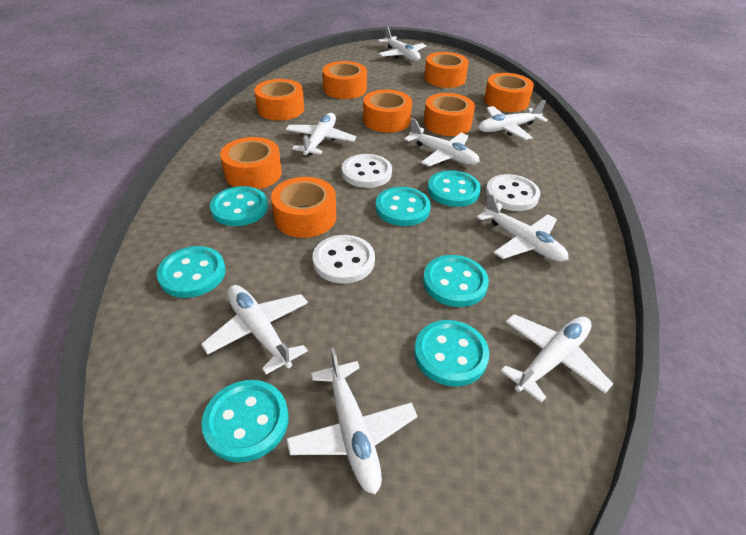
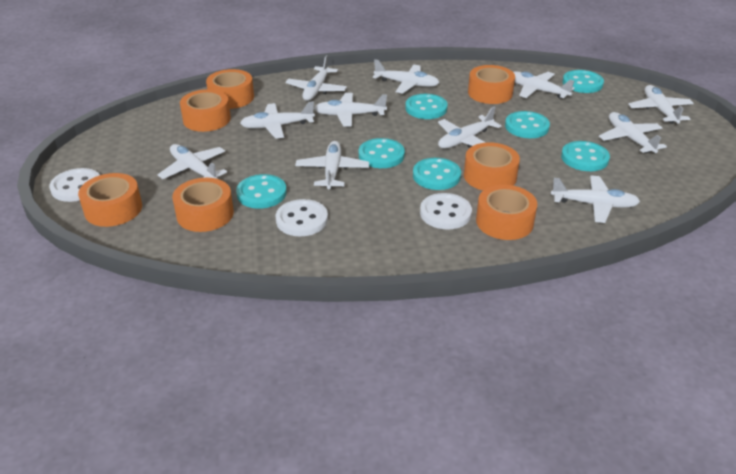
orange tape: [220,137,282,189] [254,79,304,120] [271,177,336,238] [323,61,367,99] [363,90,412,133] [424,52,469,88] [424,93,475,136] [484,73,534,112] = 8 -> [78,173,142,227] [172,178,234,232] [180,89,231,132] [206,69,254,109] [464,142,520,190] [468,65,515,104] [476,185,537,240] = 7
white plane: [201,285,308,375] [285,113,356,156] [287,348,417,494] [378,26,426,61] [404,118,480,166] [476,193,568,262] [478,100,548,140] [501,314,613,403] = 8 -> [158,144,227,179] [240,101,315,139] [285,55,347,101] [295,141,369,189] [314,93,387,127] [373,59,440,94] [438,107,501,149] [513,72,575,99] [551,175,640,223] [599,112,667,153] [628,85,694,124] = 11

